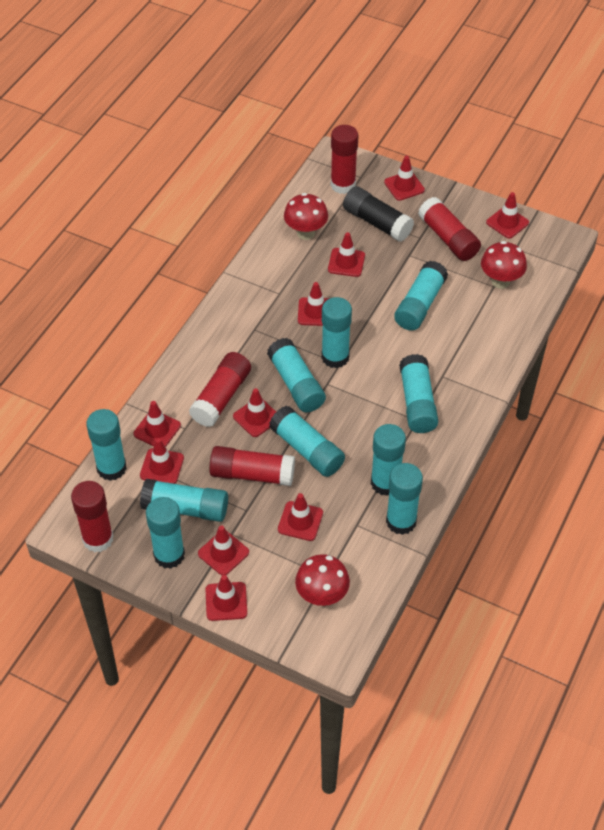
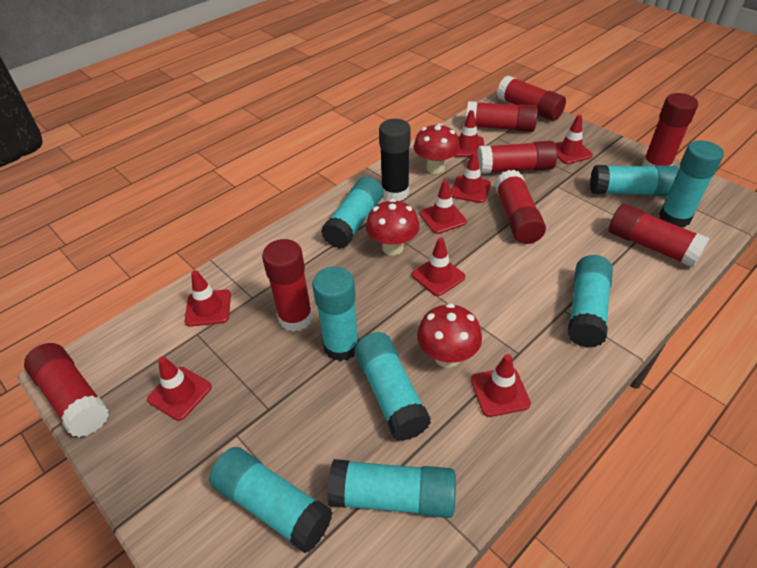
red glue stick: [71,481,113,552] [189,352,251,427] [209,446,295,486] [331,125,358,194] [418,197,481,261] = 5 -> [24,343,109,437] [262,239,313,332] [466,101,538,132] [477,141,557,174] [495,170,546,244] [497,75,566,121] [608,204,710,268] [642,93,698,167] = 8
red traffic cone: [133,401,181,447] [140,438,184,484] [198,525,249,575] [206,575,247,621] [233,388,276,437] [278,493,323,541] [298,282,330,326] [328,232,365,277] [384,156,425,201] [486,192,529,238] = 10 -> [147,356,212,421] [185,270,231,327] [412,237,465,296] [420,180,467,234] [451,152,491,203] [455,110,485,157] [471,354,531,417] [555,115,593,164] = 8
turquoise glue stick: [86,409,127,481] [140,479,228,522] [146,497,185,569] [267,338,326,412] [269,406,345,477] [321,297,352,368] [371,424,406,496] [386,463,423,535] [394,261,448,331] [399,354,438,433] = 10 -> [209,447,333,553] [312,267,359,361] [321,177,383,249] [327,459,456,518] [355,332,431,441] [567,255,613,348] [590,165,679,196] [659,140,724,227] = 8

